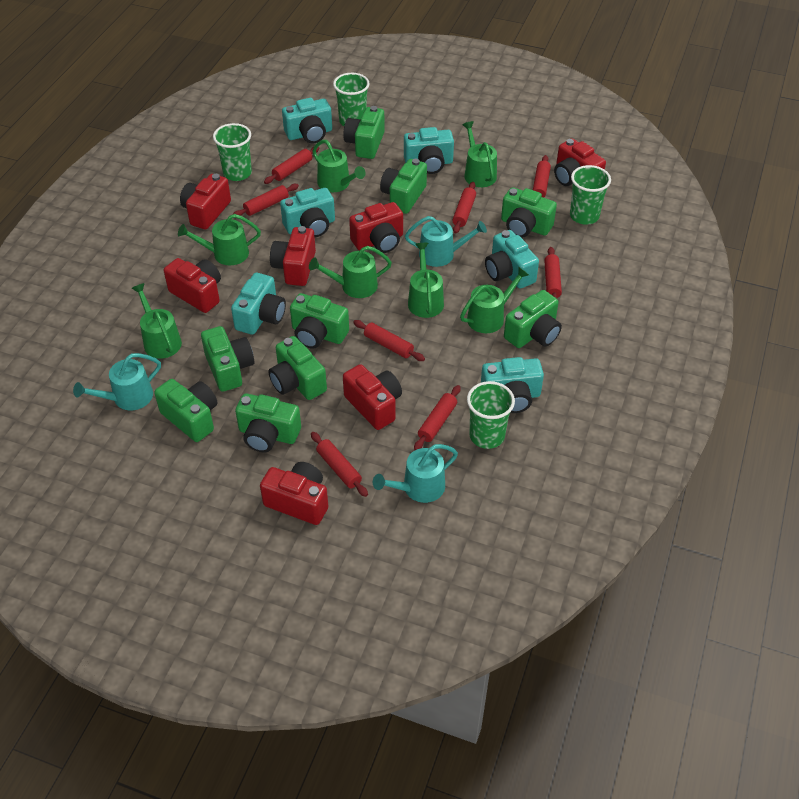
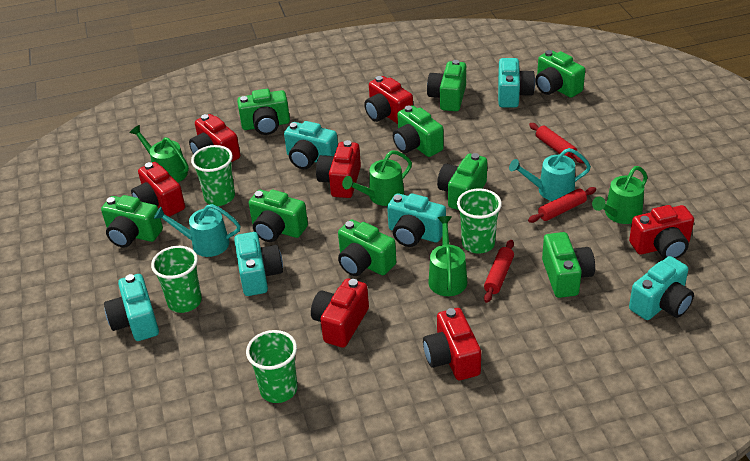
green watering can: [131,283,182,359] [178,214,261,265] [309,246,392,298] [312,140,366,192] [408,243,444,318] [460,267,529,333] [462,121,497,187] = 7 -> [130,125,189,182] [342,150,412,206] [428,216,467,296] [592,166,648,224] = 4
red rolling pin: [232,184,299,216] [264,147,320,184] [311,432,368,497] [353,320,425,361] [414,385,461,450] [452,182,476,234] [533,155,551,198] [544,247,562,298] = 8 -> [484,240,514,303] [528,187,596,223] [529,123,584,163] = 3
turquoise watering can: [73,353,161,411] [373,444,458,503] [405,216,487,267] = 3 -> [154,204,241,257] [509,148,591,201] = 2

